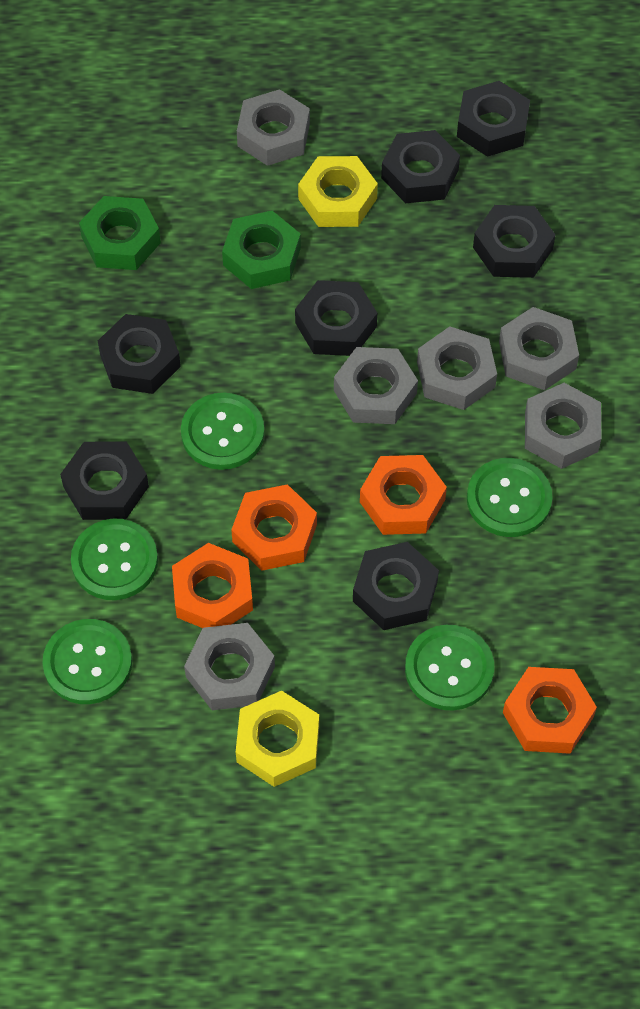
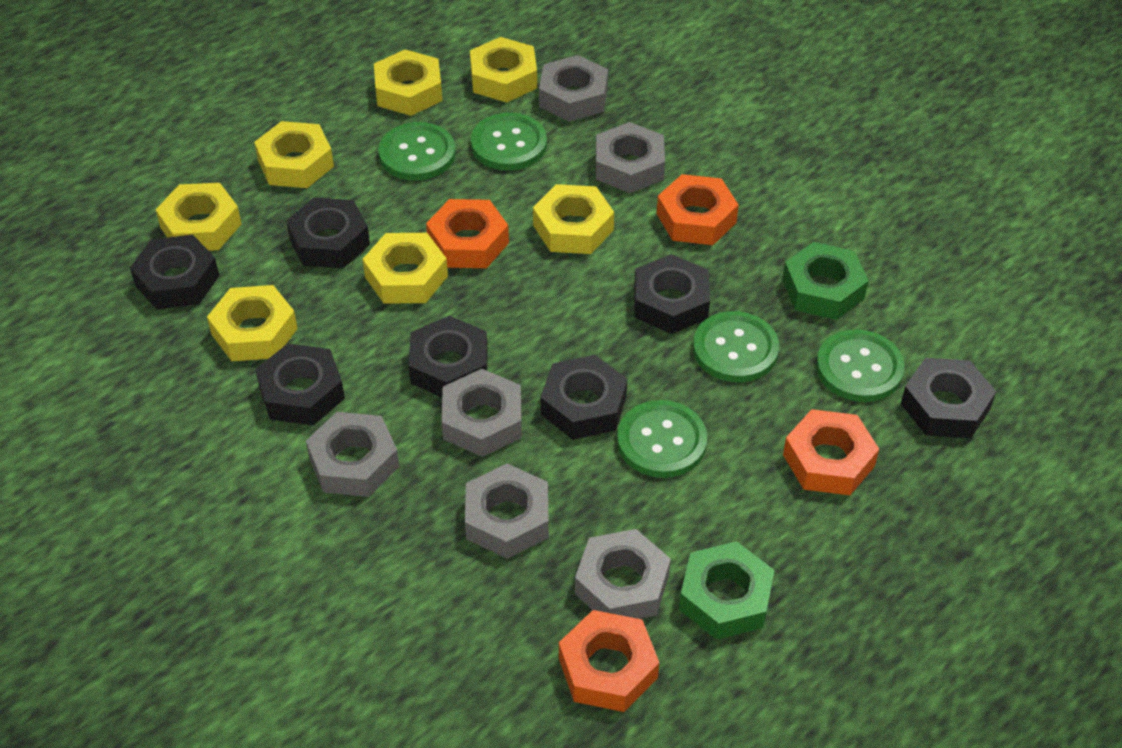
yellow nut: [236,690,319,787] [298,156,378,227] = 2 -> [156,183,241,251] [207,285,298,361] [254,121,334,188] [363,233,448,304] [374,49,442,116] [470,37,537,103] [533,184,614,254] = 7

